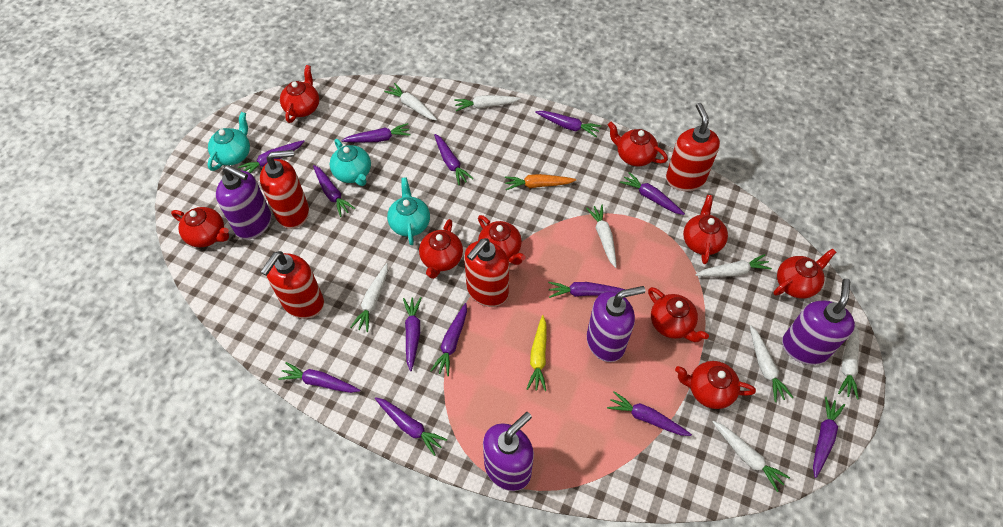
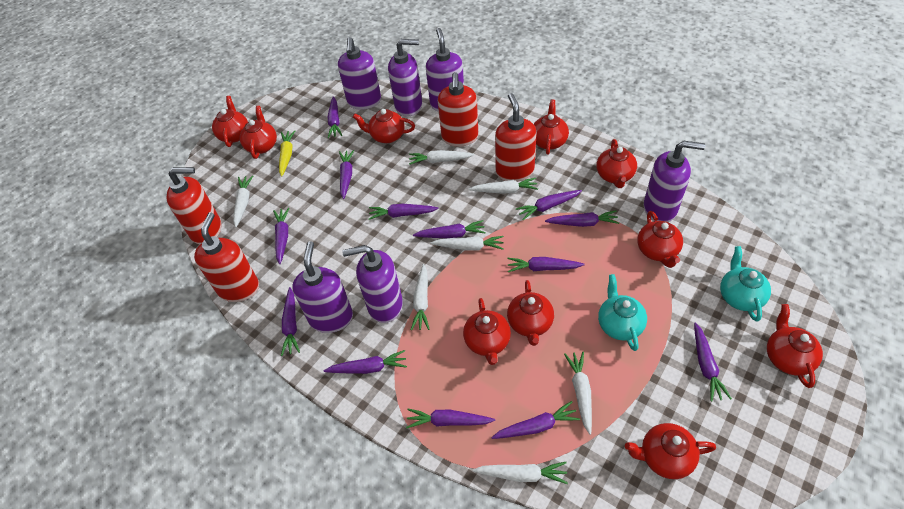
orange carrot: [505,174,576,190] = 1 -> none = 0
purple soap dispenser: [216,165,271,240] [483,412,534,491] [587,286,645,362] [782,279,855,365] = 4 -> [292,241,353,333] [338,37,381,110] [342,245,403,323] [388,39,422,116] [426,28,464,112] [644,141,705,222] = 6
red teapot: [171,207,229,247] [280,65,319,123] [419,219,463,279] [478,215,526,265] [608,122,668,166] [648,287,709,342] [675,361,756,409] [683,195,728,264] [774,248,836,299] = 9 -> [212,96,248,147] [240,106,277,159] [353,109,415,143] [463,298,511,365] [507,280,554,346] [534,99,569,155] [597,139,637,188] [625,423,716,479] [637,211,683,268] [767,304,823,388] = 10
turquoise teapot: [208,112,250,171] [330,139,371,186] [387,177,430,245] = 3 -> [598,274,647,351] [720,246,771,322] = 2
white carrot: [350,263,388,332] [384,83,437,121] [454,95,521,111] [586,205,617,268] [696,254,772,277] [713,421,790,492] [750,325,793,402] [838,324,859,400] = 8 -> [233,176,253,228] [409,150,474,165] [411,264,429,330] [430,236,504,251] [469,178,538,194] [473,462,568,484] [564,352,592,435] = 7

